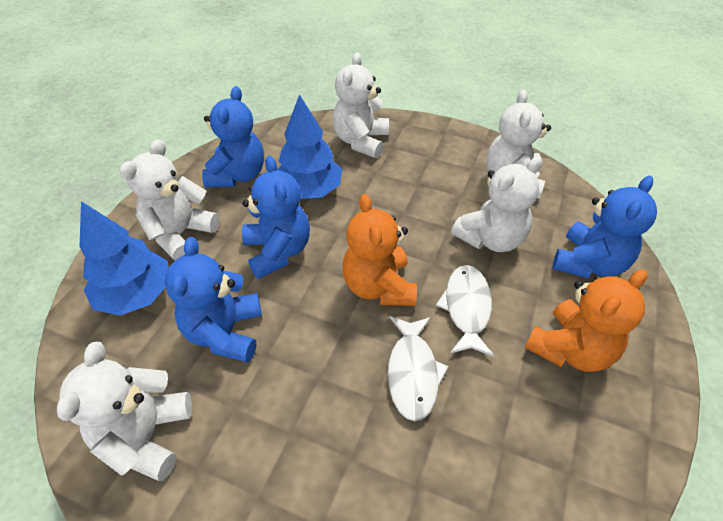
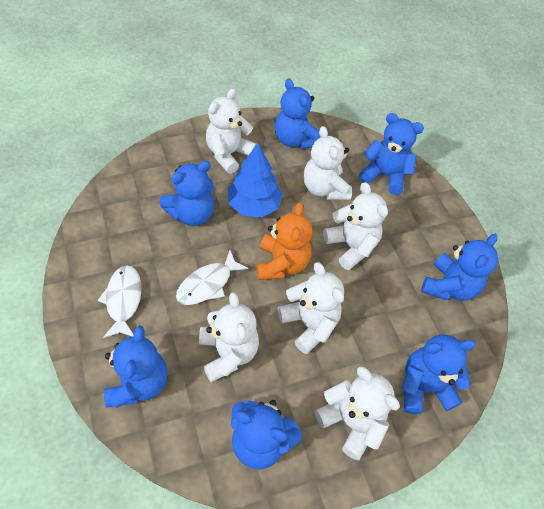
blue teddy bear: [165,237,262,363] [202,86,264,187] [242,156,310,279] [553,176,657,278] = 4 -> [104,326,167,408] [159,161,214,226] [231,400,302,469] [275,78,320,149] [359,113,424,195] [402,335,476,414] [421,234,498,301] = 7
blue tree: [79,201,168,316] [277,94,342,199] = 2 -> [228,143,283,218] = 1
orange teddy bear: [343,194,417,306] [525,269,647,372] = 2 -> [257,203,312,280] = 1
white teddy bear: [57,341,192,481] [119,139,220,260] [332,53,389,158] [451,157,542,252] [486,89,551,199] = 5 -> [199,292,259,382] [206,88,257,174] [278,262,344,354] [303,126,352,200] [315,366,400,460] [323,182,388,270] = 6

